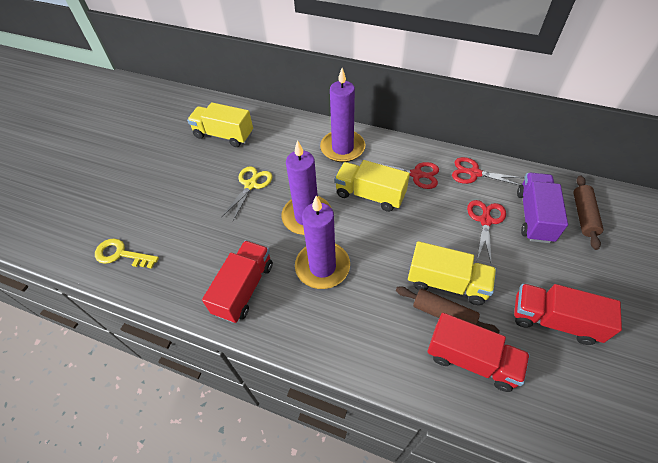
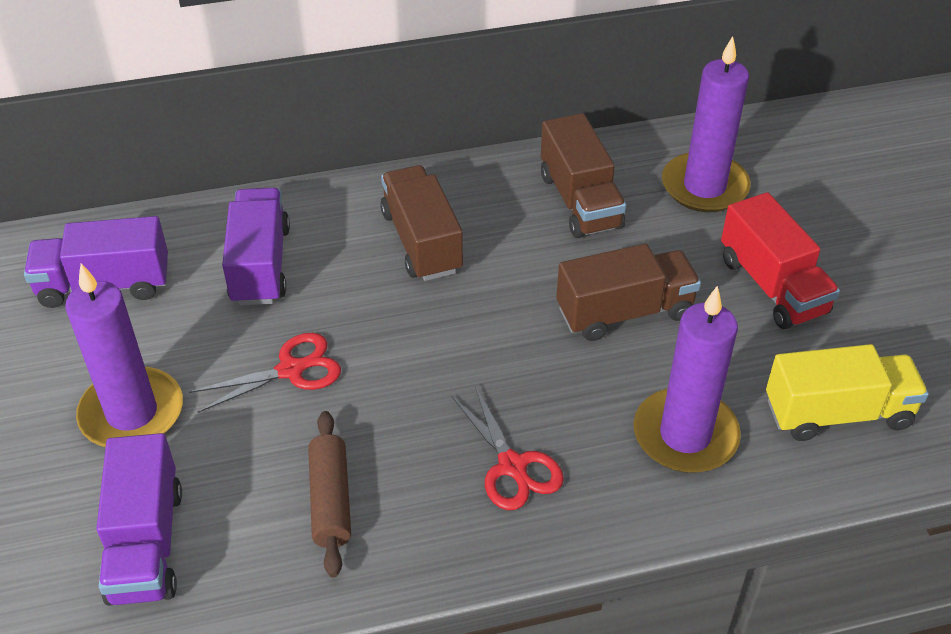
brown rolling pin: [396,286,500,334] [574,175,604,250] = 2 -> [308,411,351,577] = 1
brown truck: none = 0 -> [380,165,463,281] [541,113,626,238] [556,244,701,341] = 3
purple truck: [517,173,568,243] = 1 -> [24,216,168,308] [96,433,182,606] [222,188,290,305] = 3
red scissors: [381,162,439,189] [452,157,524,185] [467,200,506,262] = 3 -> [189,333,341,413] [451,386,564,510] = 2
red truck: [202,241,273,323] [427,313,530,392] [514,284,622,345] = 3 -> [721,192,840,329] = 1
yellow key: [95,238,159,269] = 1 -> none = 0
yellow scissors: [221,166,272,221] = 1 -> none = 0
yellow truck: [187,102,253,147] [335,160,410,212] [408,241,496,305] = 3 -> [766,344,929,441] = 1

